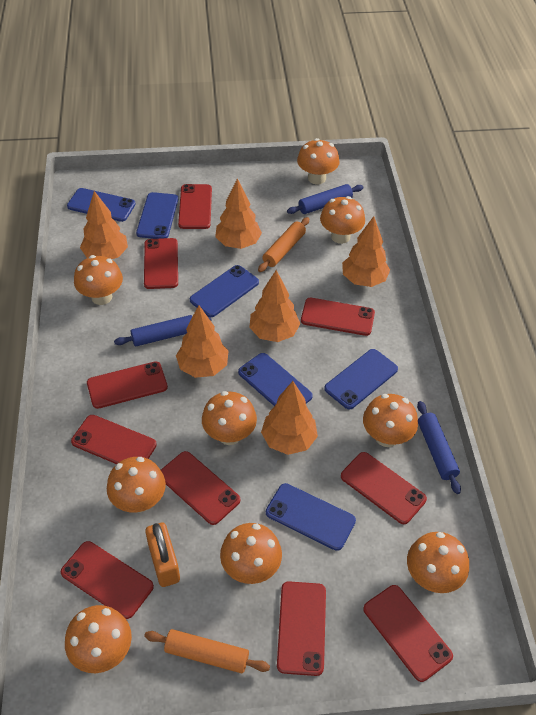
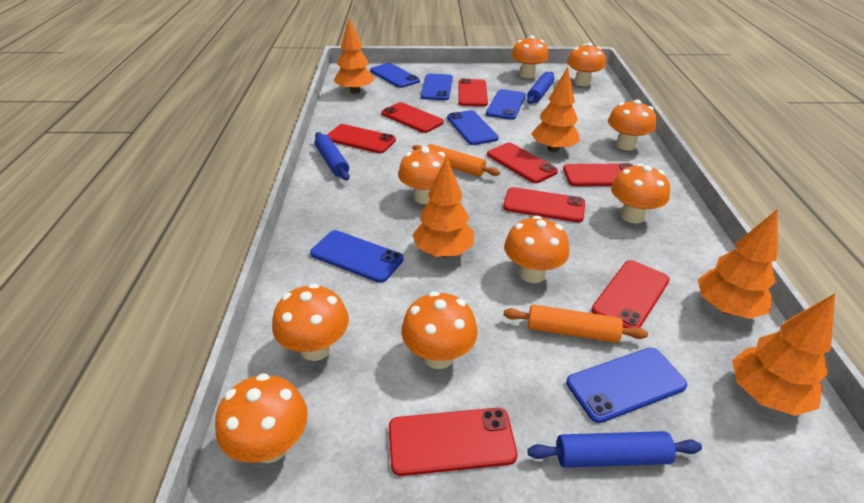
orange padlock: [145,522,180,587] = 1 -> none = 0
orange tree: [80,191,128,259] [176,305,229,378] [215,178,262,249] [249,270,300,342] [261,381,318,455] [342,216,390,287] = 6 -> [334,18,375,94] [413,156,474,257] [531,67,580,152] [697,209,778,319] [732,294,835,416] = 5
red phone: [61,541,154,619] [71,415,157,464] [87,361,168,409] [144,238,178,289] [161,451,240,525] [178,184,212,229] [277,581,326,676] [301,298,375,336] [341,452,427,524] [363,585,453,682] = 10 -> [327,124,396,153] [381,102,444,133] [389,408,517,476] [459,79,488,106] [487,143,558,183] [503,187,585,222] [563,163,633,186] [591,260,670,328] = 8

